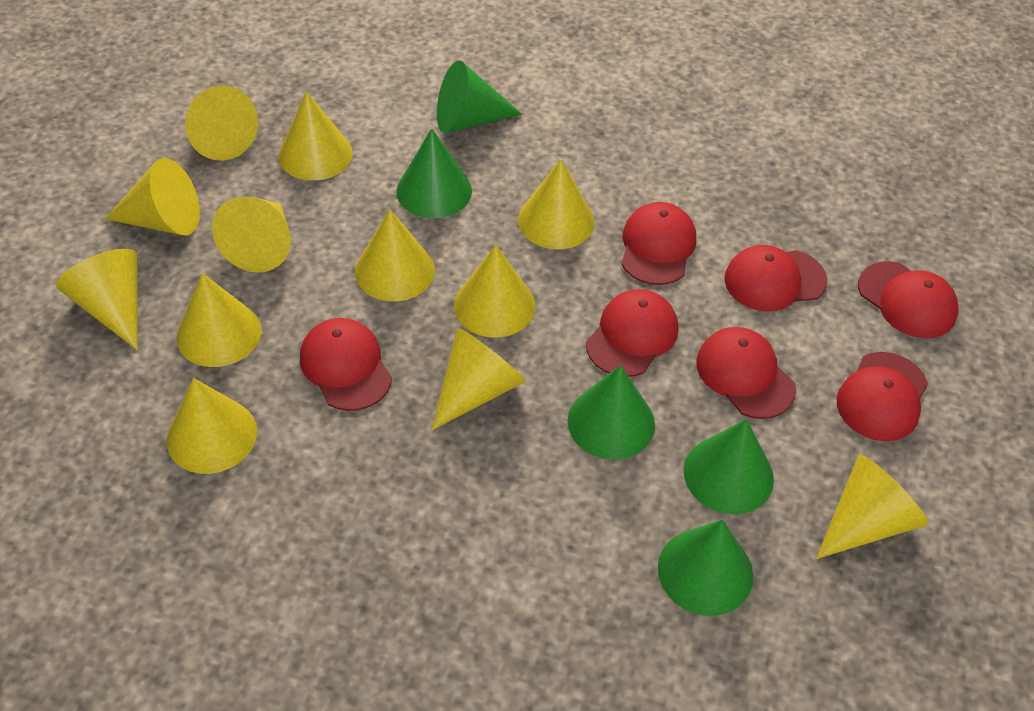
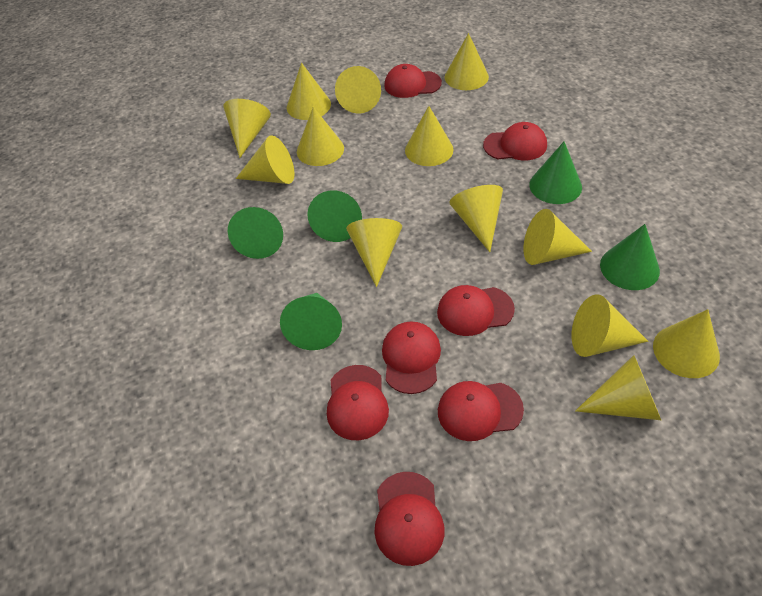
yellow cone: [56,249,138,350] [105,158,200,235] [166,378,257,474] [176,273,262,367] [185,85,258,161] [212,196,291,273] [278,91,353,181] [355,209,435,301] [432,327,526,430] [454,245,535,338] [518,159,595,249] [816,454,928,559] = 12 -> [223,99,271,158] [236,135,295,184] [287,63,331,120] [297,107,344,166] [335,66,381,114] [346,218,402,287] [405,106,454,166] [445,33,489,90] [449,185,503,252] [523,209,592,265] [572,294,648,357] [575,355,661,420] [653,309,720,378] = 13

